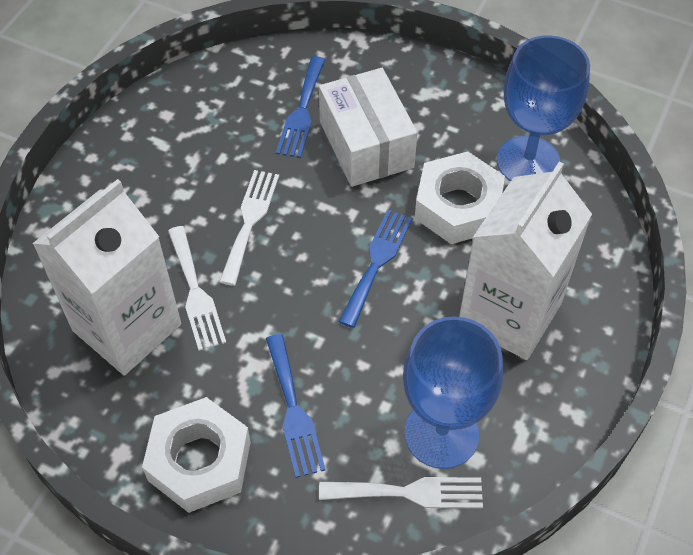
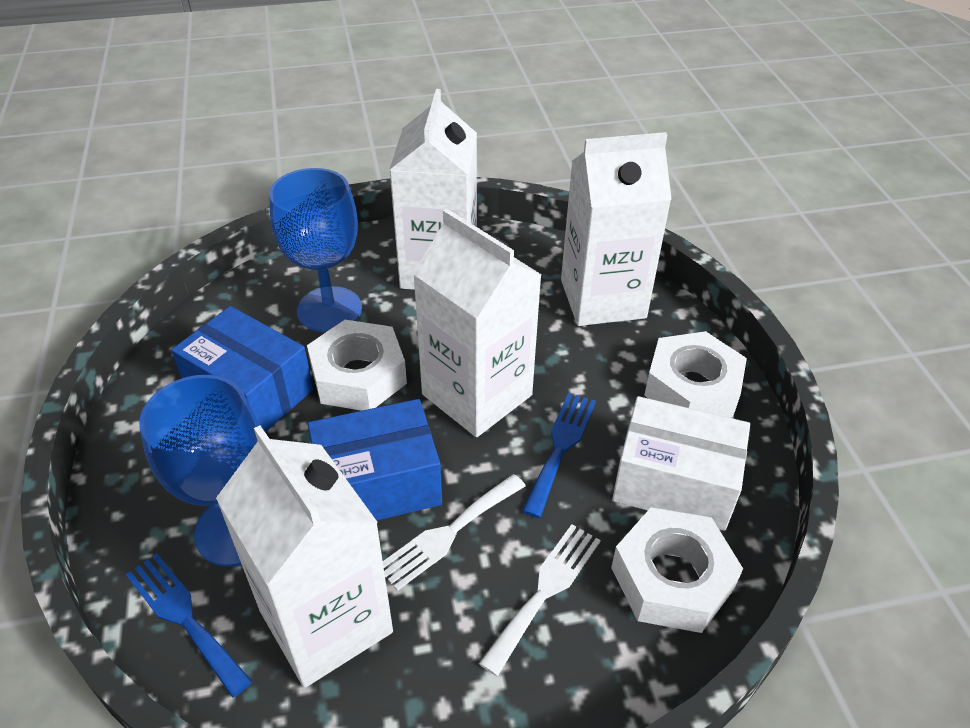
blue box: none = 0 -> [171,306,313,432] [308,399,442,521] = 2
blue fork: [266,334,326,478] [276,56,325,158] [339,210,412,328] = 3 -> [126,553,252,698] [522,393,596,518] = 2
white carton: [32,179,181,375] [459,162,592,360] = 2 -> [216,425,393,688] [389,89,477,290] [413,208,542,437] [561,132,672,326] = 4
white fork: [168,226,226,351] [219,170,279,286] [319,477,483,508] = 3 -> [383,474,526,591] [479,524,601,676] = 2
white nut: [142,397,251,513] [415,151,505,244] = 2 -> [307,320,407,411] [611,507,743,633] [644,331,747,418] = 3

